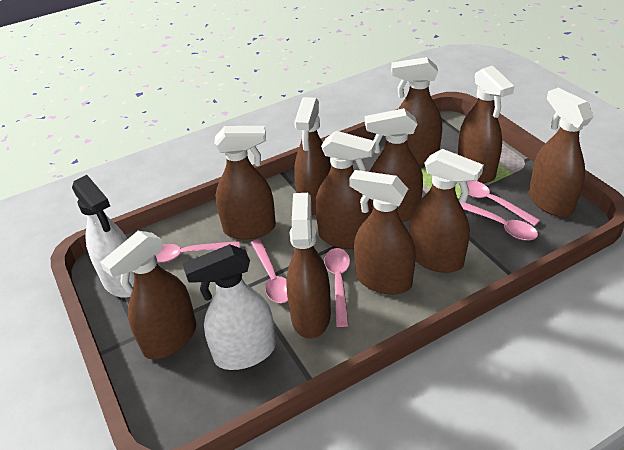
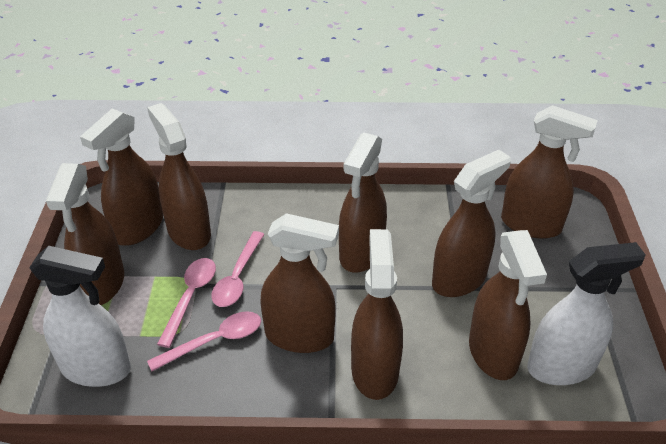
brown spray bottle: [100,231,196,359] [215,126,276,240] [286,193,331,339] [294,97,331,215] [315,131,376,249] [349,170,416,294] [365,108,423,222] [391,57,442,166] [409,149,484,273] [457,66,514,183] [529,88,594,217] = 11 -> [46,163,124,305] [80,109,163,246] [147,103,211,250] [260,213,339,353] [339,132,387,273] [351,229,403,400] [432,150,511,297] [469,230,547,380] [501,105,598,239] = 9
pink spoon: [156,241,240,263] [251,239,288,303] [324,248,350,327] [459,201,538,241] [466,181,540,226] = 5 -> [147,311,261,371] [157,258,216,348] [211,231,264,307] = 3

